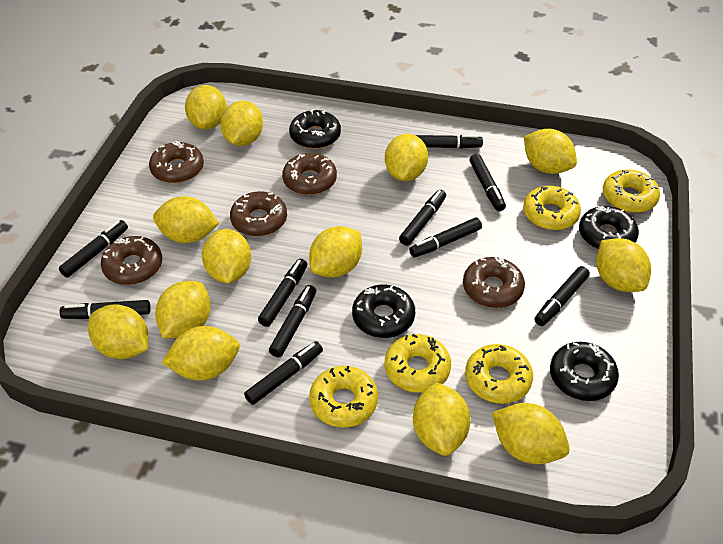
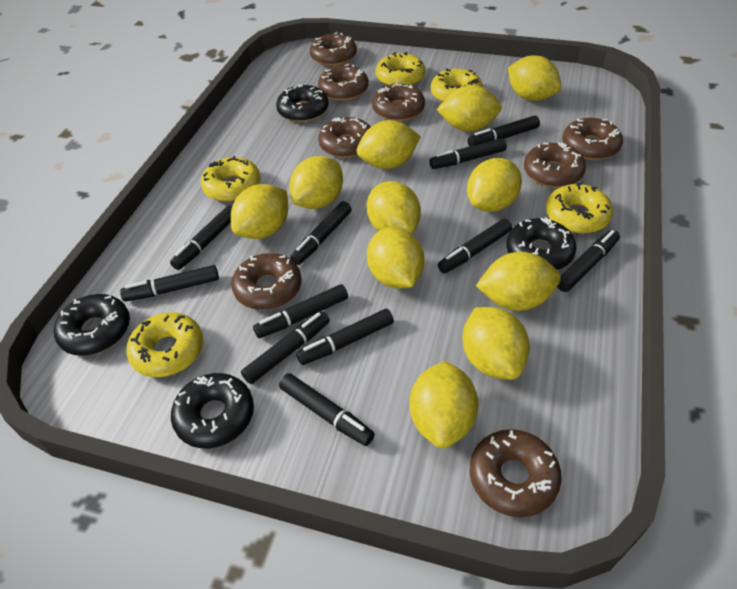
black marker: [59,220,128,278] [60,300,151,319] [244,341,323,405] [258,259,307,327] [269,285,316,358] [399,190,446,246] [409,217,482,258] [415,135,483,149] [469,154,506,211] [534,266,590,326] = 10 -> [120,265,219,302] [170,206,232,270] [241,311,330,384] [253,284,348,338] [279,373,375,446] [290,201,352,265] [296,309,394,365] [429,138,507,169] [438,219,512,274] [468,116,540,146] [557,230,620,292] = 11
brown donut: [101,236,162,285] [149,141,204,183] [230,191,287,237] [282,153,337,195] [463,257,525,308] = 5 -> [231,253,302,310] [310,32,357,66] [318,64,368,101] [318,117,371,158] [372,83,425,121] [469,429,562,517] [524,142,586,188] [562,118,623,160] = 8
yellow lemon: [88,304,148,359] [153,196,219,243] [155,281,211,338] [162,326,240,381] [185,85,227,130] [202,229,251,284] [220,101,263,146] [309,226,362,278] [385,134,428,181] [413,382,471,456] [492,403,570,464] [524,129,577,174] [596,238,651,292] = 13 -> [231,184,288,239] [289,156,343,209] [357,120,421,169] [367,181,421,234] [367,227,424,288] [410,361,479,448] [437,85,502,132] [462,307,530,380] [467,158,522,212] [476,252,561,311] [508,55,561,101] = 11

